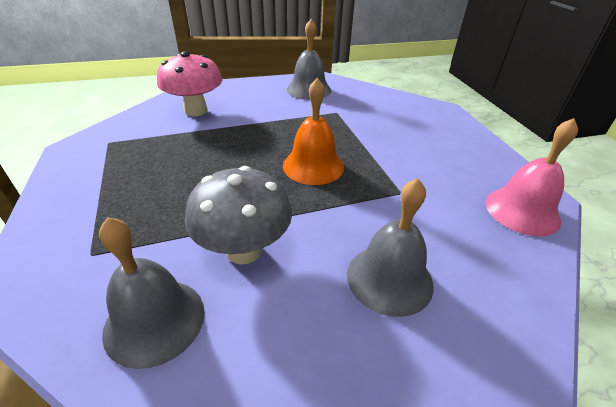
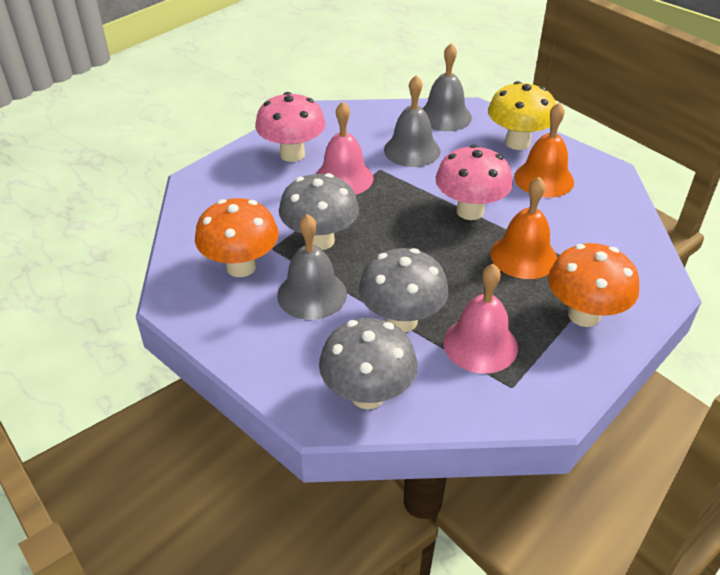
grey mushroom: [185,166,292,264] = 1 -> [279,173,359,250] [319,318,417,409] [359,248,449,332] = 3
orange bell: [283,78,344,185] = 1 -> [490,177,557,279] [514,102,574,197] = 2
orange mushroom: none = 0 -> [195,198,279,277] [548,243,639,327] = 2
pink bell: [486,118,578,236] = 1 -> [316,101,374,195] [443,264,518,374] = 2
pink mushroom: [157,51,223,116] = 1 -> [255,92,326,162] [436,145,513,220] = 2
yellow mushroom: none = 0 -> [488,81,556,150] = 1

